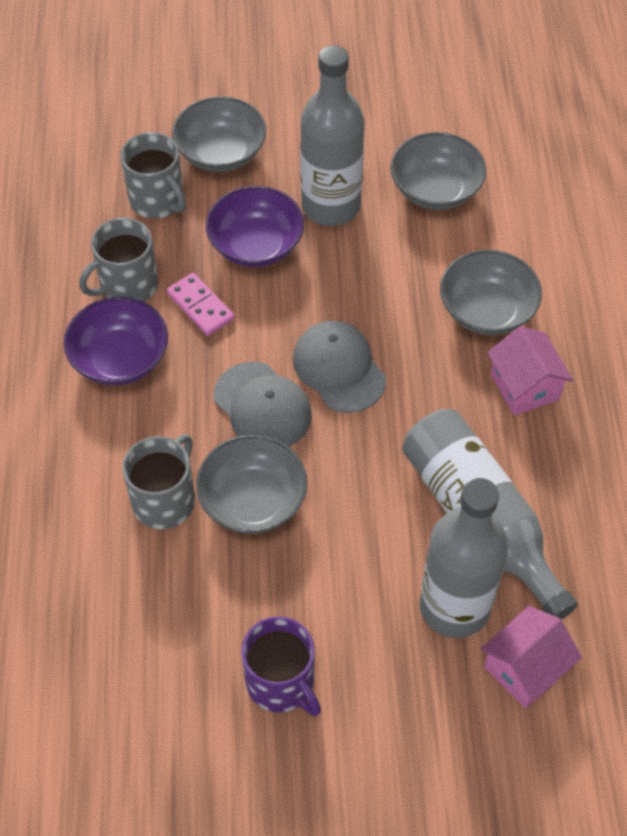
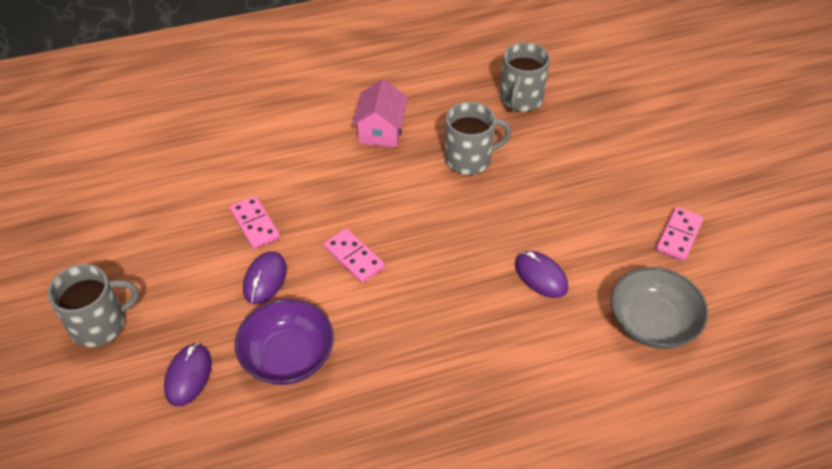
grey bottle: [300,45,365,226] [402,409,578,620] [420,478,509,638] = 3 -> none = 0
grey bowl: [172,96,266,172] [196,435,307,534] [390,132,486,210] [440,250,542,335] = 4 -> [611,267,708,349] = 1
grey cap: [214,362,312,447] [293,320,386,413] = 2 -> none = 0
pink domino: [167,273,235,336] = 1 -> [230,196,280,249] [324,229,385,283] [656,207,704,261] = 3
pink house: [481,606,582,708] [487,326,573,416] = 2 -> [352,79,408,147] = 1
purple bowl: [64,297,168,386] [206,186,304,267] = 2 -> [235,299,334,385] = 1
purple mouse: none = 0 -> [164,343,212,406] [243,251,287,304] [515,251,568,298] = 3
purple mug: [241,616,321,716] = 1 -> none = 0

